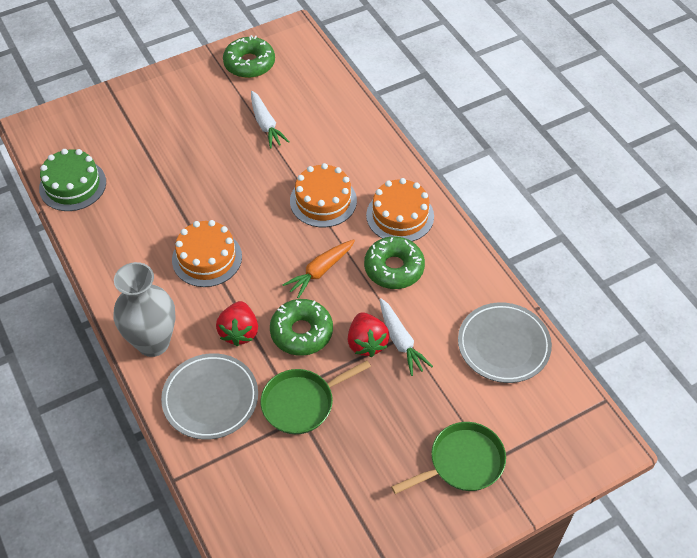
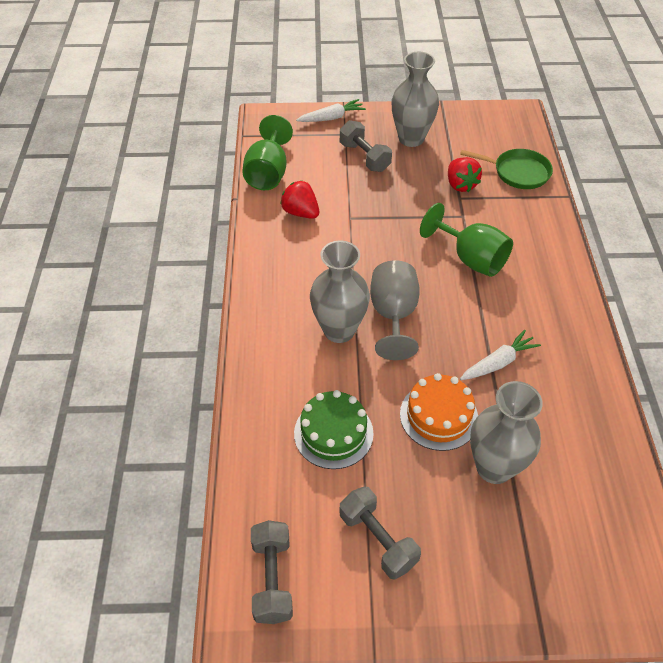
green donut: [223,35,275,78] [270,299,333,356] [364,236,425,289] = 3 -> none = 0
green goblet: none = 0 -> [242,115,293,190] [420,203,513,277] = 2
green pan: [261,360,371,434] [391,422,506,494] = 2 -> [460,149,553,189] = 1
grey dumbbell: none = 0 -> [251,520,293,624] [340,120,392,172] [340,486,421,580] = 3
grey goblet: none = 0 -> [370,260,420,360] = 1
grey plate: [161,353,258,440] [458,302,552,383] = 2 -> none = 0
grey vase: [113,262,176,357] = 1 -> [310,241,370,343] [391,52,439,147] [470,381,543,484] = 3
orange cake: [172,220,242,287] [290,163,357,227] [366,178,434,242] = 3 -> [400,373,478,451] = 1
orange carrot: [283,239,355,299] = 1 -> none = 0

